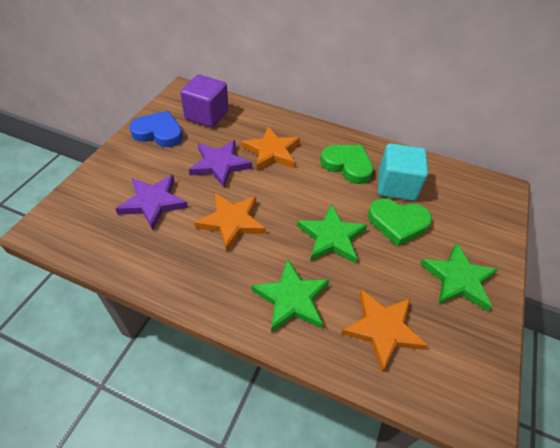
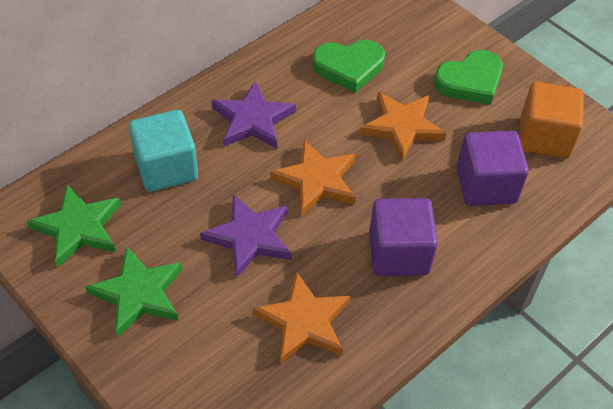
blue heart: [129,111,183,147] = 1 -> none = 0
green star: [252,259,330,332] [297,204,367,264] [420,243,498,312] = 3 -> [27,184,121,267] [85,247,183,337] = 2
orange cube: none = 0 -> [519,82,584,158] = 1
purple cube: [180,74,228,128] = 1 -> [369,198,438,276] [457,131,529,206] = 2

